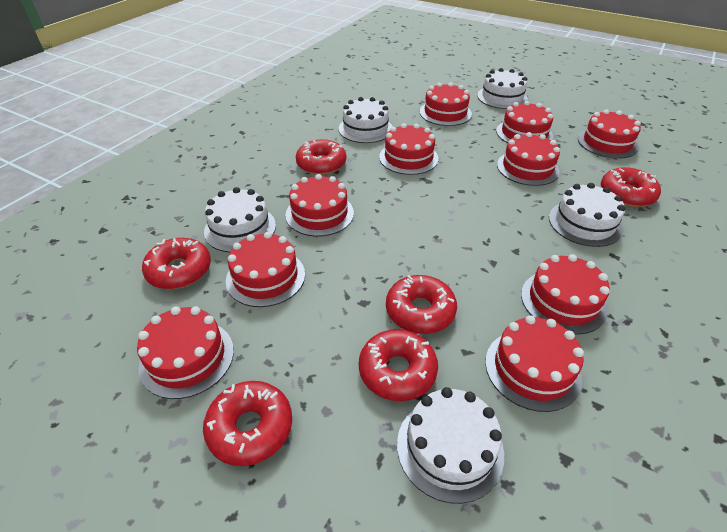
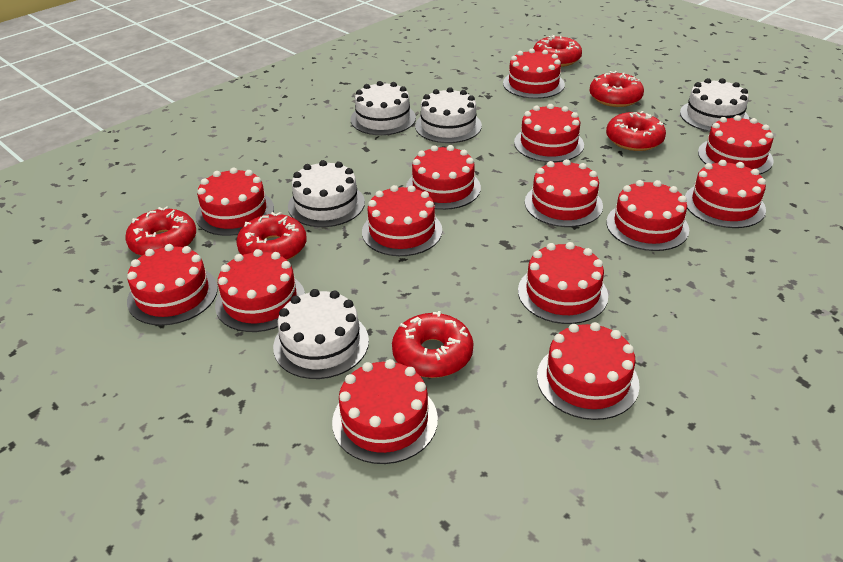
red cake: [137,306,234,399] [226,232,305,307] [285,174,354,237] [379,123,439,175] [420,82,472,126] [485,315,584,412] [496,101,553,143] [497,132,560,186] [521,254,610,335] [578,109,641,158] = 10 -> [127,244,218,326] [195,167,274,236] [215,249,305,332] [332,359,438,464] [362,185,442,256] [406,145,481,210] [503,49,565,99] [514,104,584,162] [518,242,608,324] [525,159,603,227] [537,322,640,420] [606,180,689,251] [685,160,766,228] [698,115,774,174] = 14

